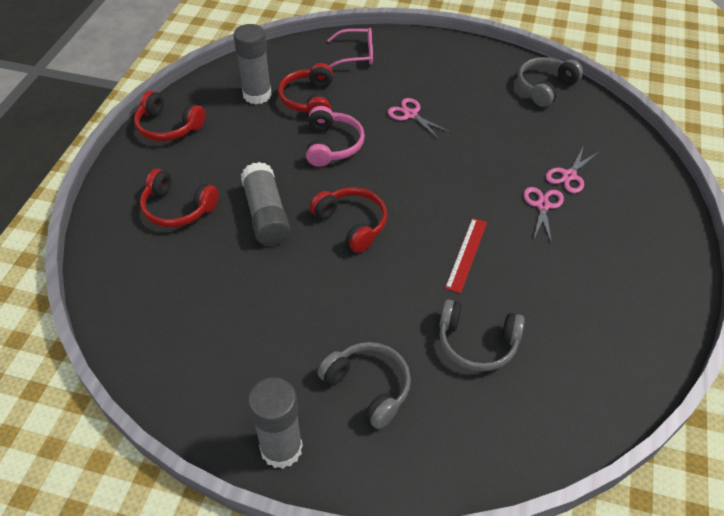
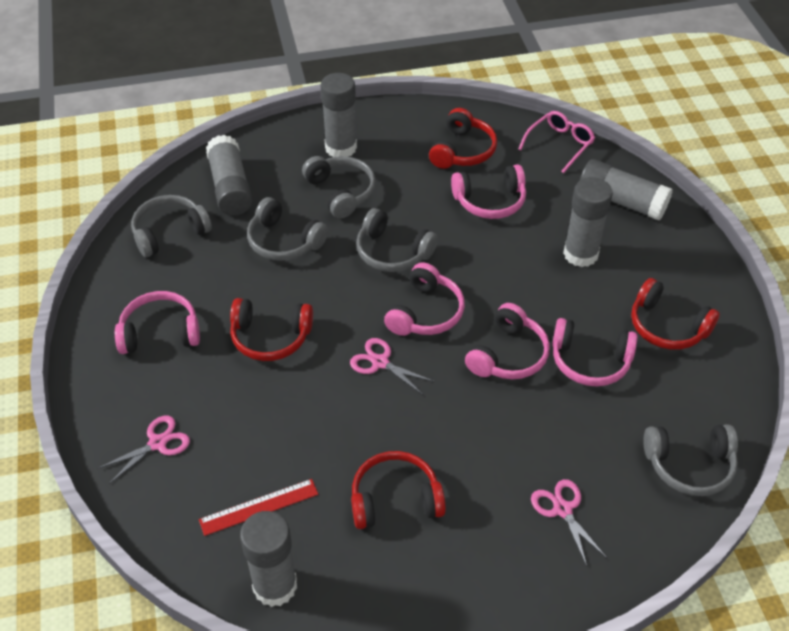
grey glue stick: [233,24,272,104] [241,162,290,246] [248,378,303,469] = 3 -> [206,135,253,216] [240,511,297,607] [320,73,357,157] [563,177,613,267] [580,159,673,220] = 5
grey headphones: [318,342,411,429] [439,299,525,372] [518,57,583,107] = 3 -> [131,195,212,257] [247,197,328,261] [302,156,376,218] [356,208,438,272] [643,425,738,496] = 5
pink headphones: [306,106,365,167] = 1 -> [115,291,200,354] [384,262,465,336] [451,164,526,219] [465,303,550,379] [552,318,638,387] = 5

